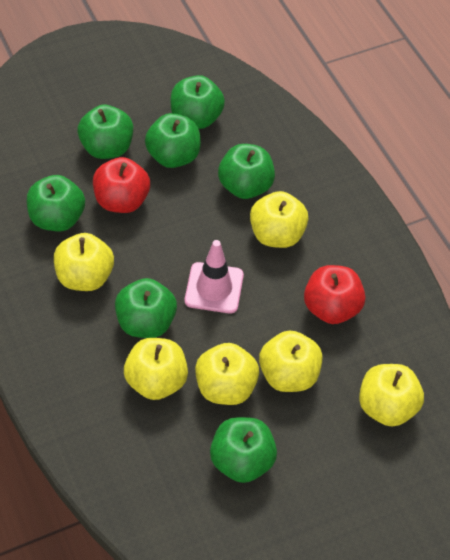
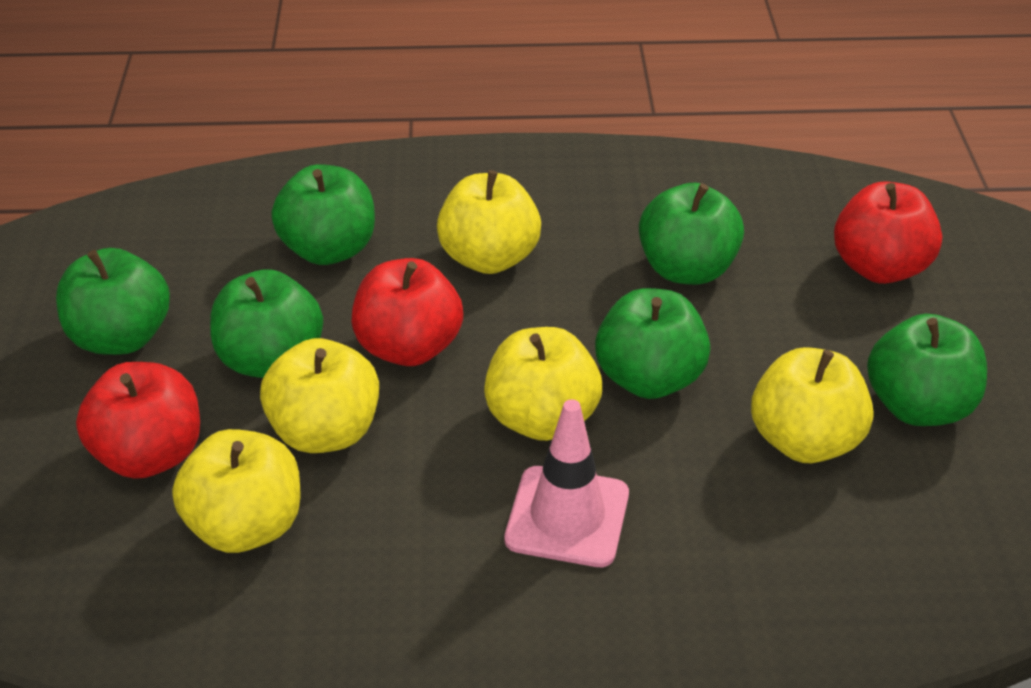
green apple: [27,175,85,231] [78,105,133,159] [115,278,177,338] [145,113,201,168] [171,75,225,129] [210,417,277,483] [218,144,275,199] = 7 -> [56,248,170,355] [210,269,323,378] [271,164,375,265] [595,288,711,399] [639,183,744,285] [867,314,987,426] = 6
red apple: [93,157,150,213] [304,265,365,324] = 2 -> [76,362,200,479] [352,258,463,366] [834,181,942,284] = 3
yellow apple: [54,233,114,291] [124,338,188,400] [195,343,259,405] [250,191,308,248] [259,330,322,392] [359,364,424,427] = 6 -> [172,429,301,553] [260,338,379,453] [437,170,541,274] [484,327,602,441] [751,347,874,463] = 5

